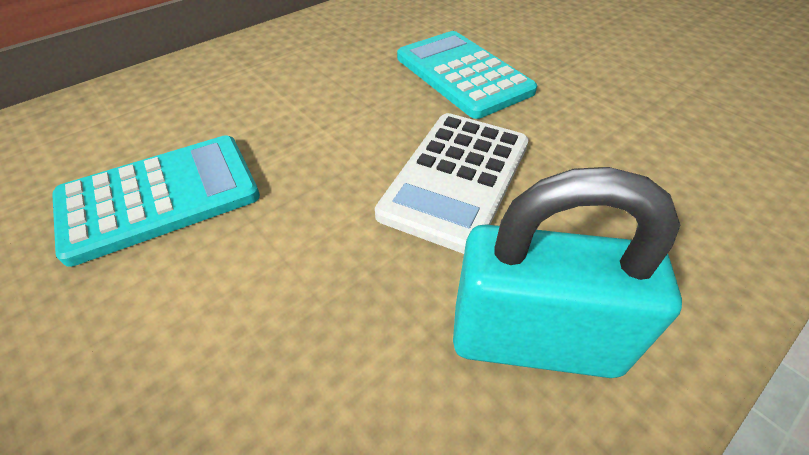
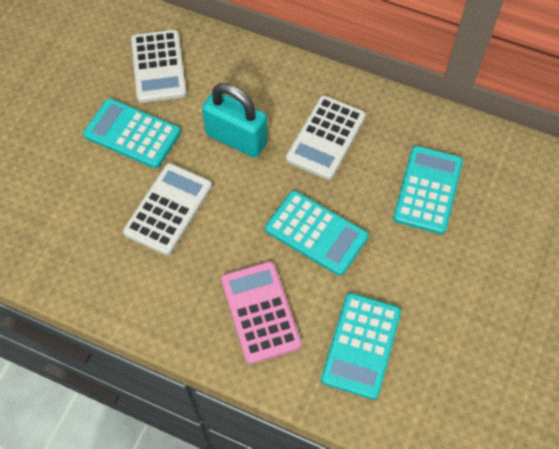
pink calculator: none = 0 -> [221,261,302,364] = 1
turquoise calculator: [52,135,260,267] [397,31,537,119] = 2 -> [83,98,181,168] [265,191,368,276] [321,293,401,400] [393,146,463,234] = 4
white calculator: [375,113,529,254] = 1 -> [123,163,212,255] [131,30,187,103] [286,95,366,180] = 3

